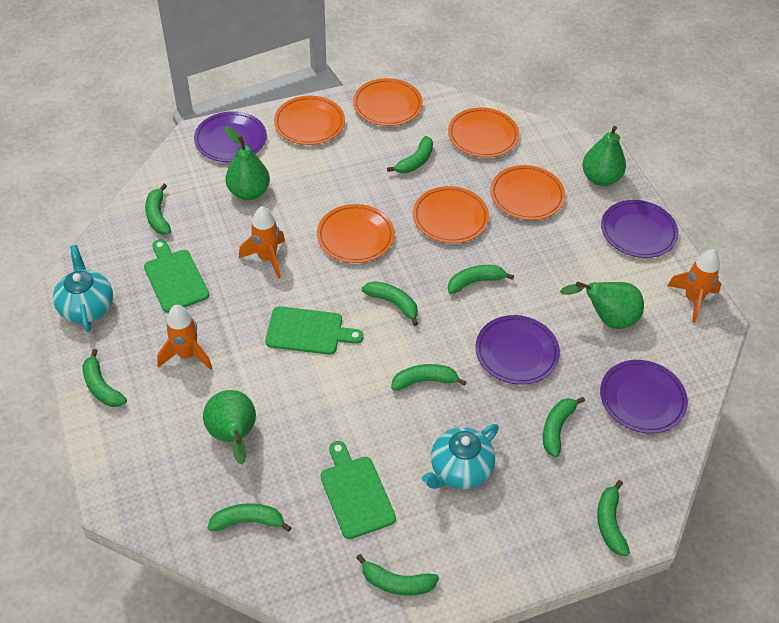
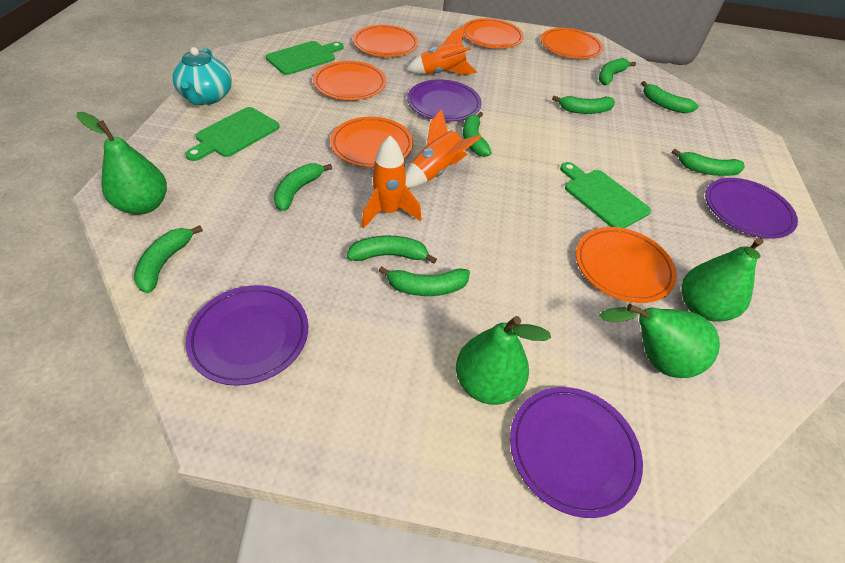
green banana: [82,349,127,407] [145,184,171,234] [207,503,292,532] [356,554,439,595] [362,281,418,326] [387,136,433,173] [391,364,466,390] [448,265,514,294] [543,397,585,457] [597,480,630,556] = 10 -> [134,225,203,293] [274,163,332,211] [347,236,437,264] [379,266,470,296] [463,112,492,157] [552,95,615,114] [599,58,636,85] [641,81,699,113] [672,149,745,176] = 9
turquoise teapot: [53,245,113,332] [422,424,499,489] = 2 -> [172,47,232,105] = 1

